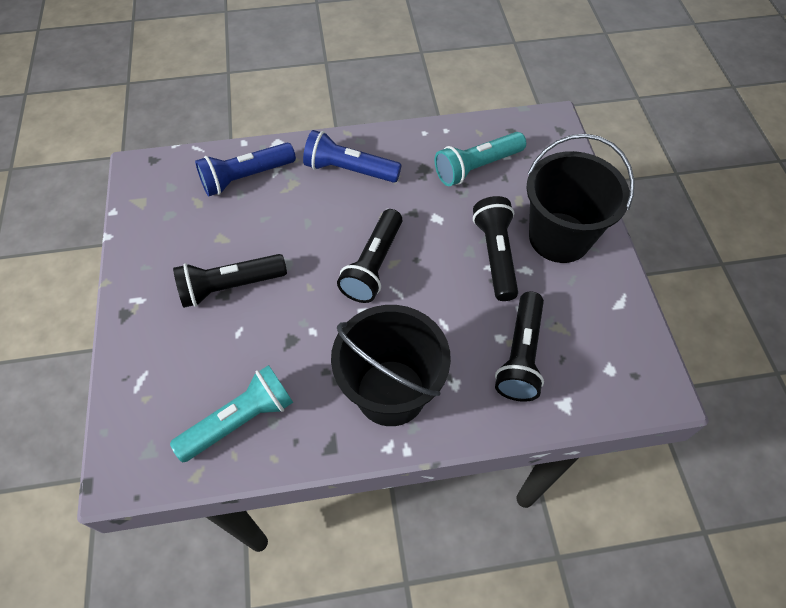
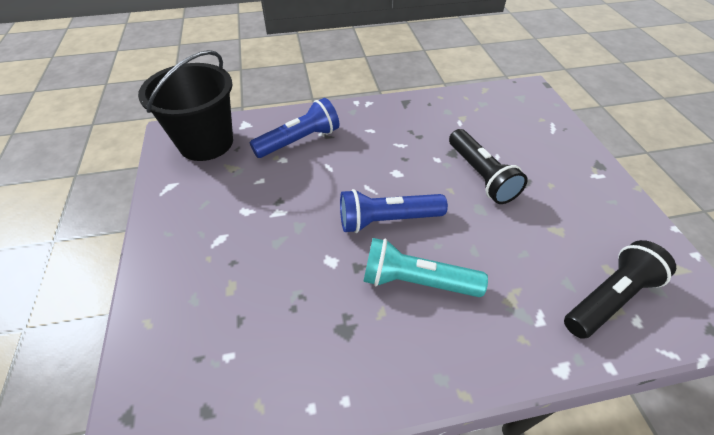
black bucket: [331,305,451,426] [526,134,634,263] = 2 -> [138,50,233,161] = 1
black flashlight: [173,254,287,308] [337,209,402,303] [473,196,518,301] [495,291,544,402] = 4 -> [449,129,528,204] [564,240,676,339] = 2
turquoise flashlight: [170,365,293,462] [435,132,526,186] = 2 -> [363,238,488,297] = 1

